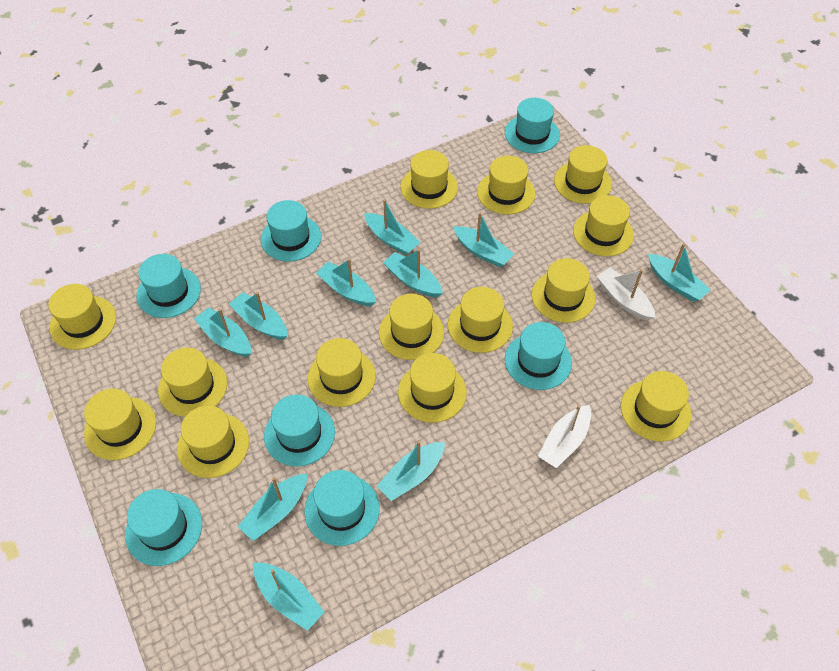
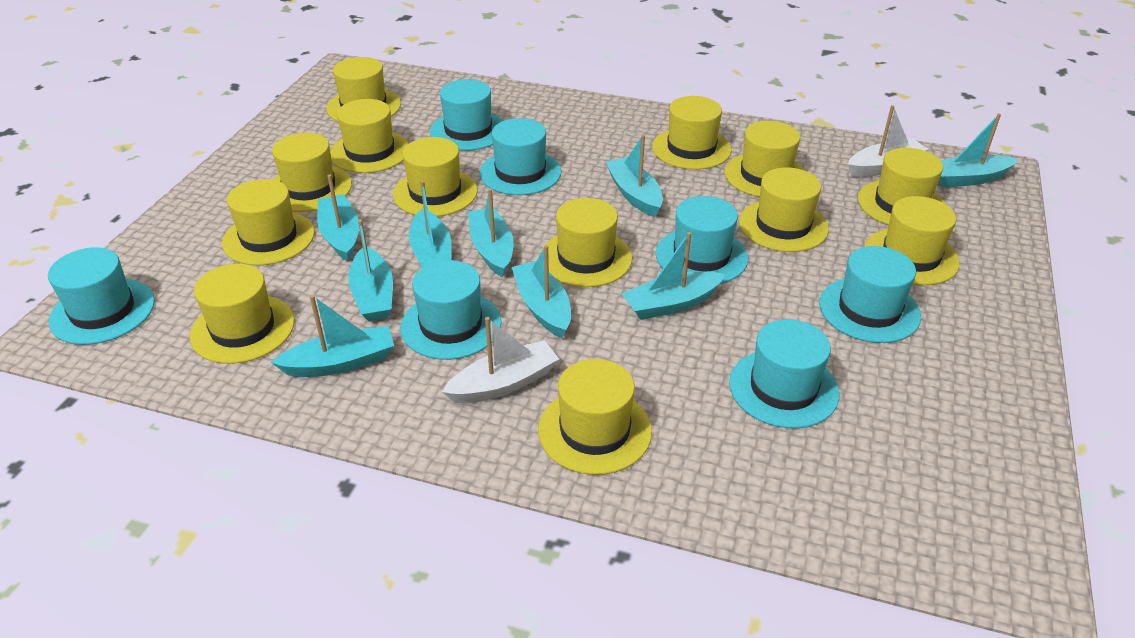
turquoise boat: [194,307,251,357] [229,292,287,340] [238,474,307,541] [253,563,324,631] [316,259,376,306] [364,199,421,255] [377,441,445,501] [383,249,443,297] [453,212,515,267] [648,243,711,302] = 10 -> [271,295,394,377] [317,175,359,261] [348,219,393,321] [409,181,452,268] [468,188,514,277] [512,245,571,338] [605,135,663,217] [621,232,726,320] [938,114,1018,187] = 9
yellow hat: [48,284,116,350] [84,389,156,460] [158,347,227,417] [177,406,249,478] [308,338,376,407] [379,294,444,360] [398,353,467,423] [400,150,458,209] [448,287,513,353] [477,156,535,215] [532,258,596,323] [554,145,612,204] [573,195,634,256] [621,371,691,442] = 14 -> [190,264,295,364] [222,179,315,265] [272,133,352,212] [326,57,401,122] [330,99,409,173] [393,137,477,217] [538,359,652,475] [541,198,632,287] [652,96,731,170] [724,121,805,197] [739,167,829,252] [858,148,945,225] [864,196,960,285] = 13

